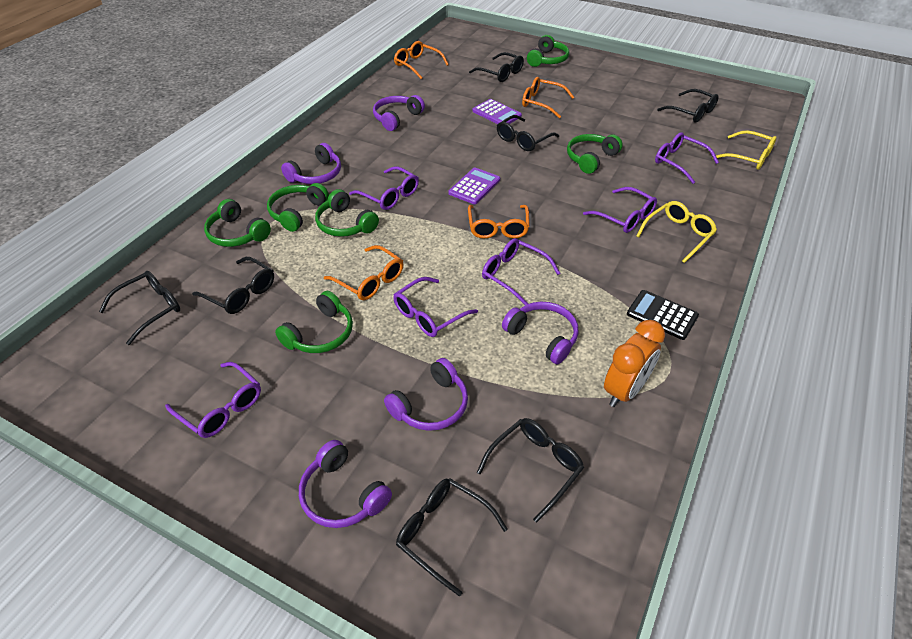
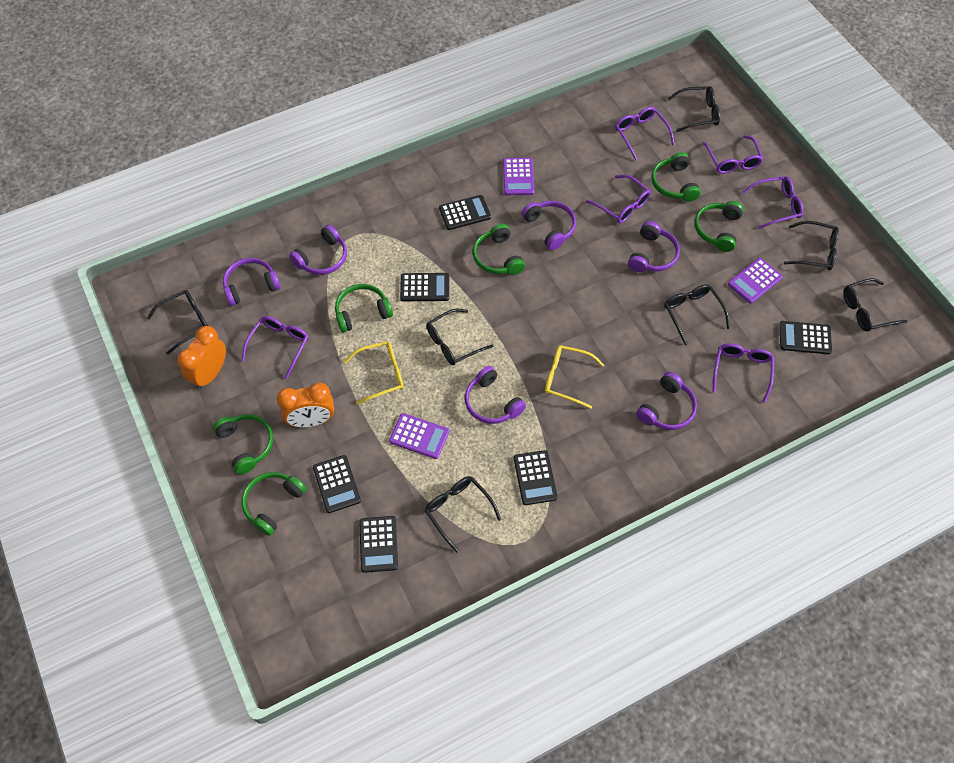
black calculator: [627,290,699,340] = 1 -> [313,455,361,513] [359,516,398,573] [400,273,449,301] [439,195,491,230] [514,450,558,505] [779,321,832,354] = 6
orange clock: [604,320,665,407] = 1 -> [177,326,226,390] [276,382,334,427] = 2
orange glasses: [324,245,403,300] [394,41,449,79] [468,205,530,239] [522,77,574,118] = 4 -> none = 0
purple calculator: [449,167,500,204] [472,99,522,124] = 2 -> [389,413,449,459] [503,158,534,195] [728,258,783,304] = 3
purple headphones: [281,143,341,184] [299,440,392,528] [373,95,425,131] [384,358,468,431] [502,302,578,364] = 5 -> [223,258,281,306] [289,225,347,275] [465,366,526,424] [522,201,576,250] [628,221,680,272] [636,372,697,430] = 6

